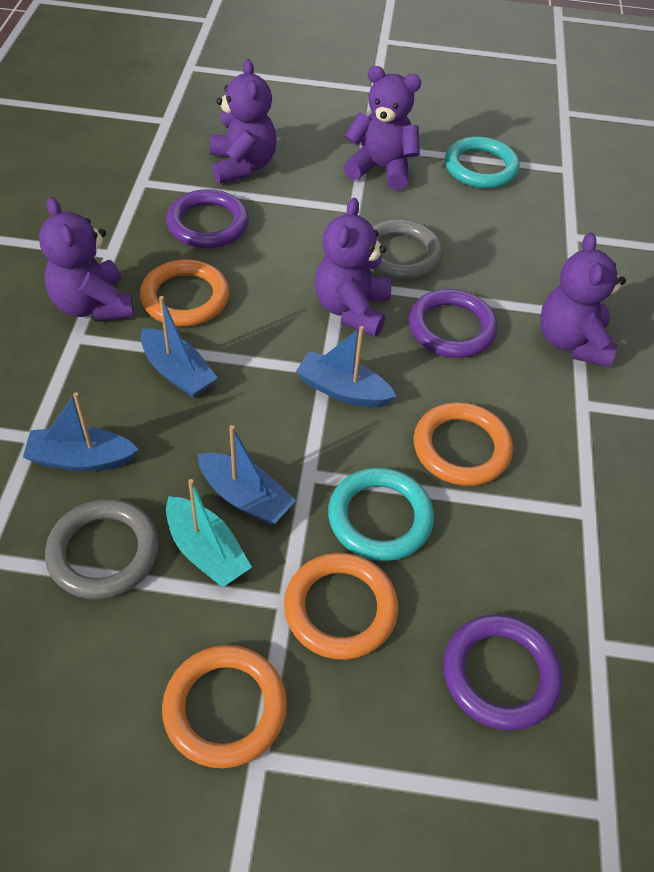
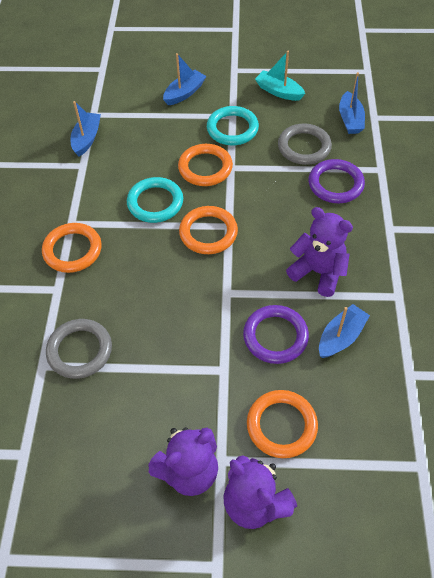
purple ring: [166,189,249,248] [409,289,498,358] [443,614,562,731] = 3 -> [243,305,309,364] [309,159,365,203] = 2
purple teddy bear: [39,197,134,322] [210,59,276,184] [315,198,391,337] [343,66,421,190] [540,233,626,368] = 5 -> [148,427,218,496] [224,455,297,529] [286,207,353,297] = 3

